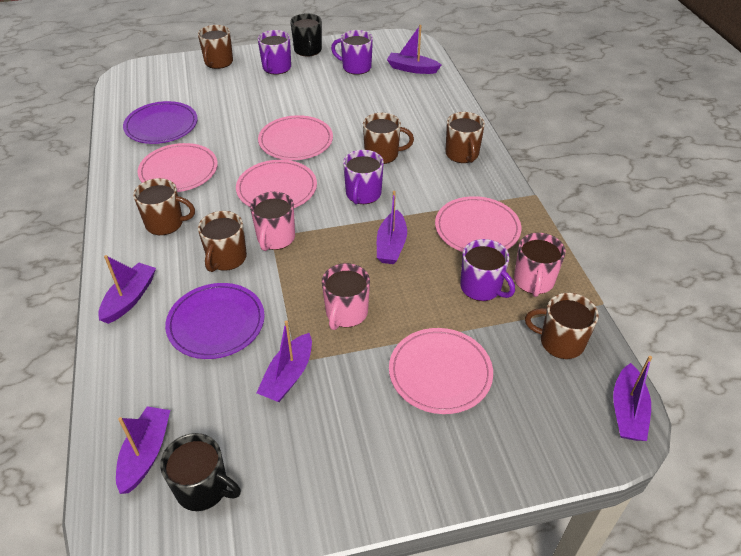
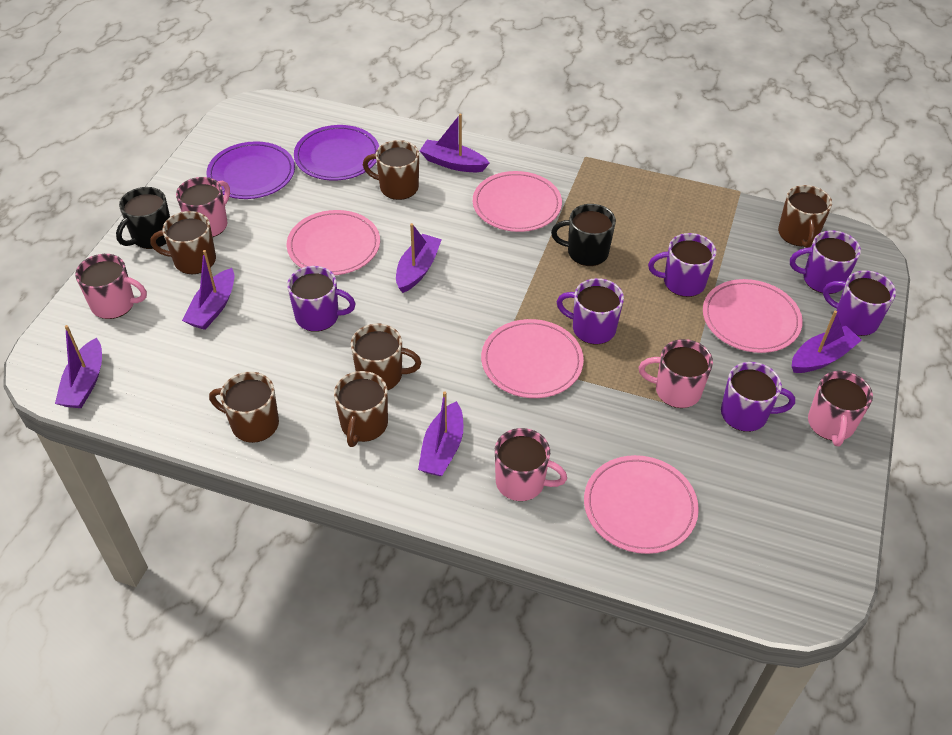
pink mug: [250,192,295,251] [322,263,370,330] [514,233,566,297] = 3 -> [75,254,147,319] [176,177,230,237] [495,428,567,501] [639,339,713,408] [808,371,873,446] = 5
purple mug: [258,30,291,75] [331,30,373,75] [343,150,384,204] [460,239,515,301] = 4 -> [287,266,356,332] [557,278,624,344] [648,233,716,297] [721,362,795,432] [790,231,861,294] [823,270,896,336] = 6

